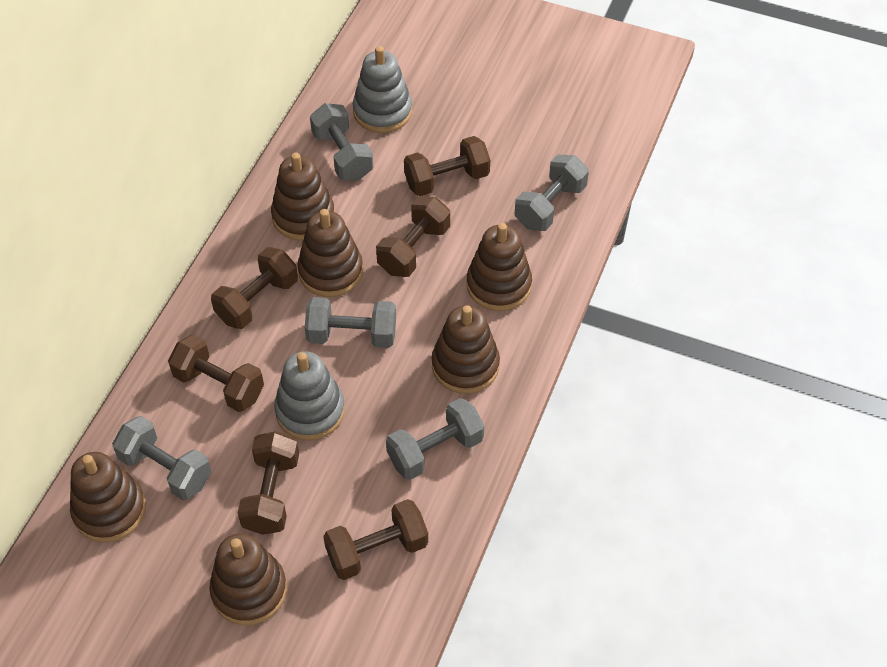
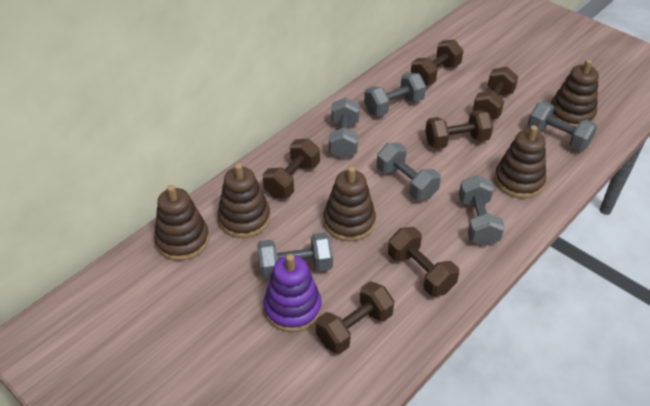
brown stacking toy: [70,452,146,543] [209,534,287,625] [271,153,335,240] [297,209,363,297] [432,305,500,394] [467,223,532,311] = 6 -> [154,185,209,261] [218,163,270,238] [323,166,376,241] [494,125,546,198] [551,59,599,127] = 5
grey dumbbell: [112,416,211,500] [305,297,396,348] [310,103,373,181] [386,398,484,480] [515,154,589,231] = 5 -> [257,232,333,279] [329,97,360,159] [364,73,426,116] [377,143,441,201] [459,175,505,246] [527,101,597,151] = 6
grey stacking toy: [274,351,345,441] [353,46,412,133] = 2 -> none = 0
purple stacking toy: none = 0 -> [263,254,322,332] = 1

